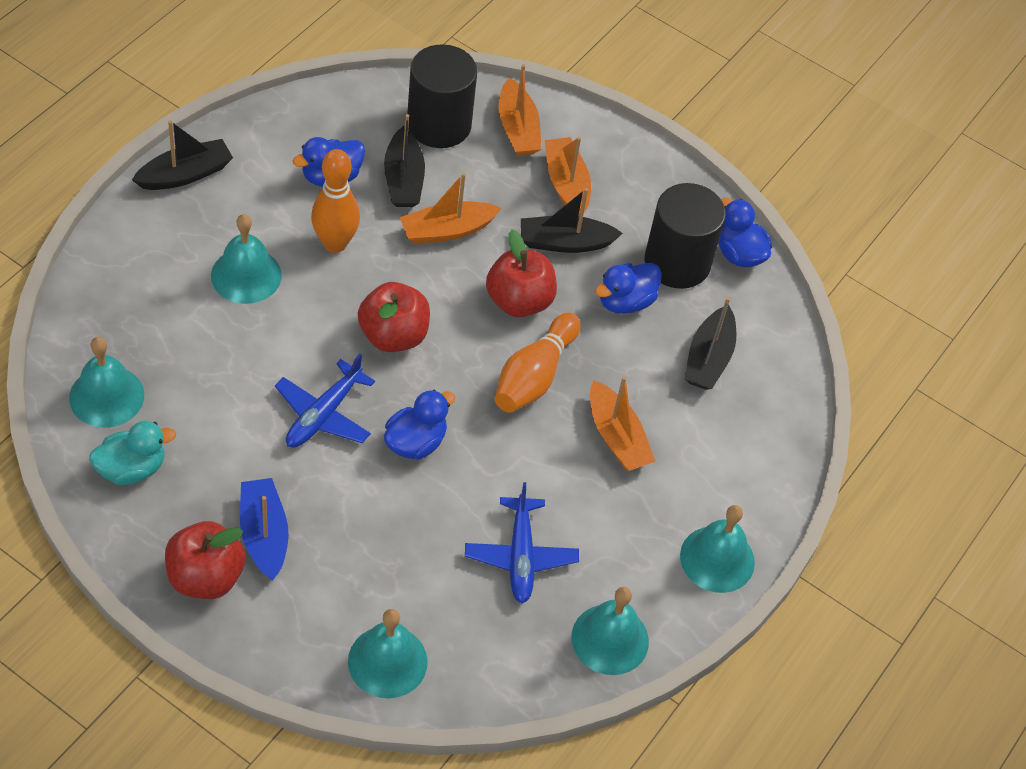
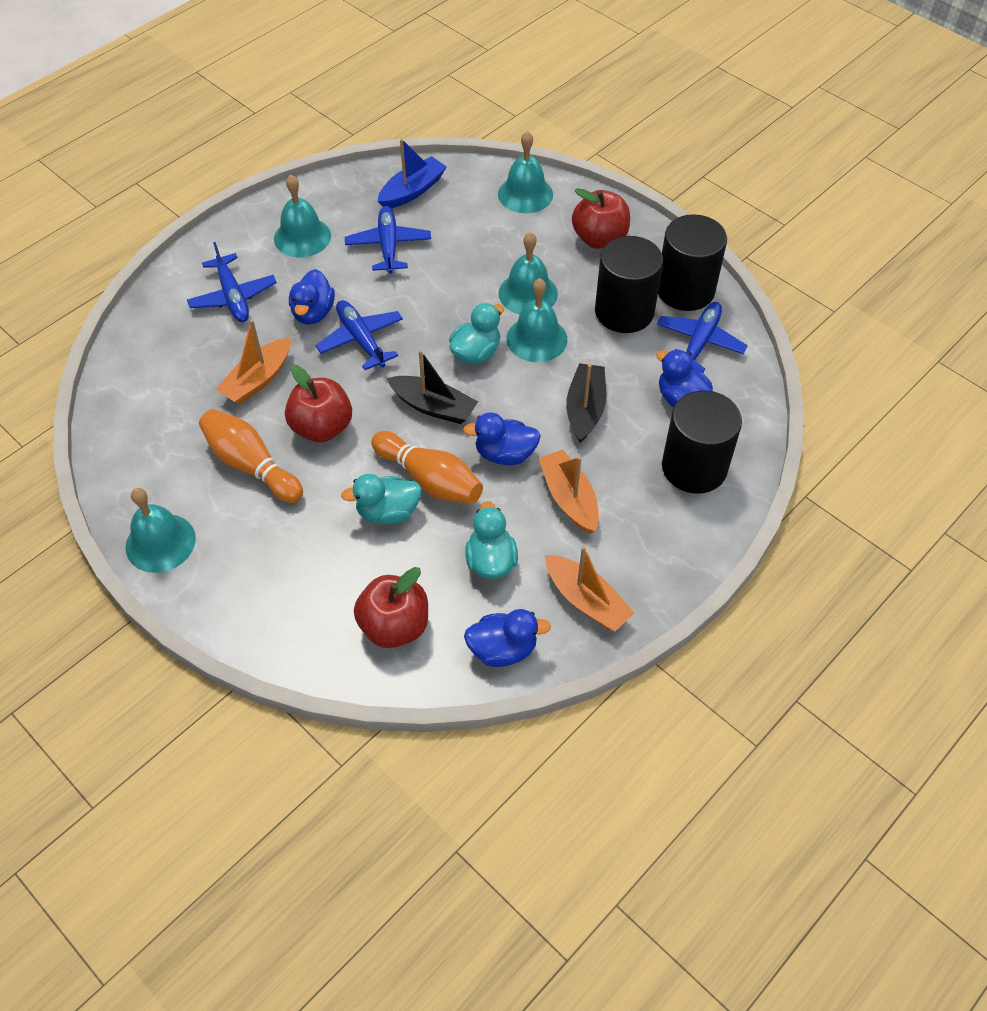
black boat: [132,120,233,190] [384,114,425,207] [521,188,623,253] [685,297,736,390] = 4 -> [387,350,478,424] [566,363,606,443] = 2
black cylinder: [407,44,477,148] [645,183,726,289] = 2 -> [595,236,663,333] [658,214,727,311] [662,391,742,494] = 3
blue plane: [275,354,375,448] [465,482,579,603] = 2 -> [187,242,277,322] [315,300,403,370] [345,206,431,274] [657,302,748,373] = 4
orange boat: [400,173,502,244] [498,64,541,156] [545,137,591,216] [590,376,655,471] = 4 -> [216,319,291,404] [539,449,599,534] [545,546,635,631] = 3
turquoise duck: [89,421,176,485] = 1 -> [341,474,422,524] [449,303,504,364] [465,501,518,579] = 3

